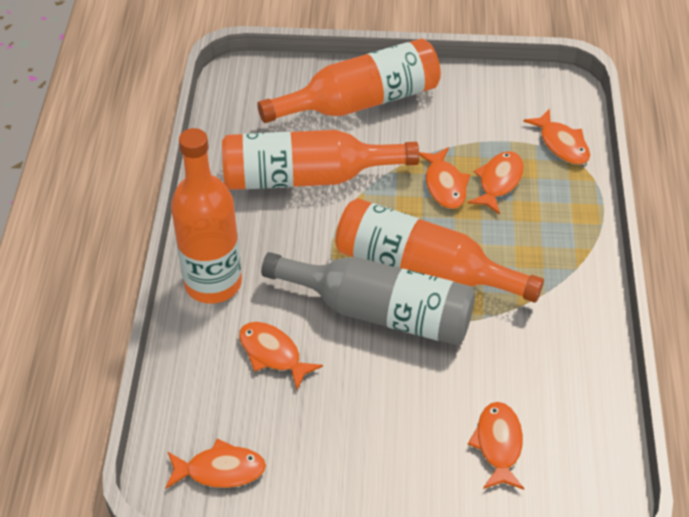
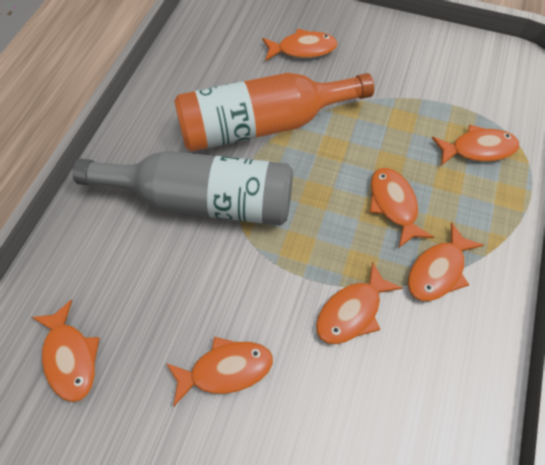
orange bottle: [171,128,242,304] [222,130,419,190] [257,39,441,123] [335,198,544,303] = 4 -> [174,73,374,152] = 1
orange fish: [165,439,266,489] [239,322,323,390] [419,147,470,209] [468,151,524,215] [468,402,525,490] [523,108,590,165] = 6 -> [32,300,100,402] [166,337,273,407] [262,28,338,61] [316,262,403,344] [370,168,434,247] [408,222,484,301] [432,124,519,166] = 7

